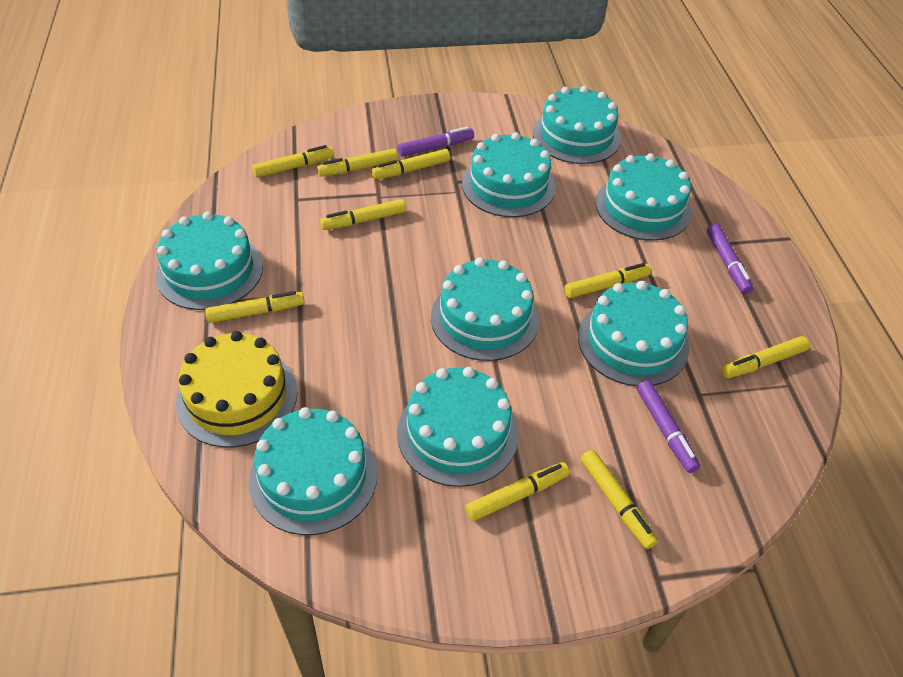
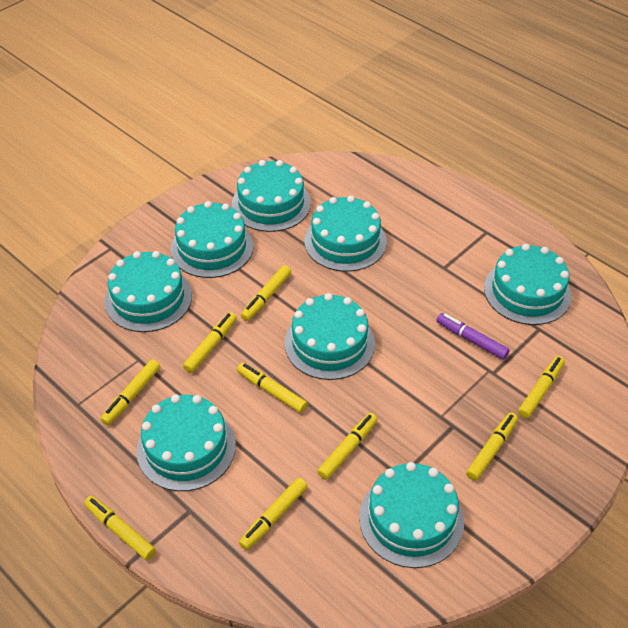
purple marker: [398,127,474,157] [637,380,700,473] [707,224,753,294] = 3 -> [436,313,510,360] = 1
yellow cake: [176,331,298,447] = 1 -> none = 0

